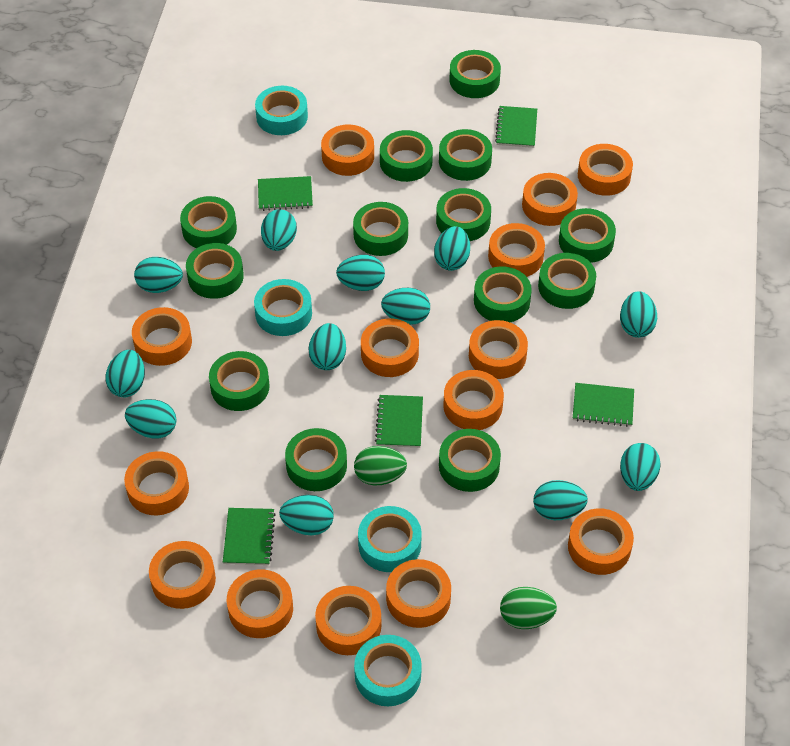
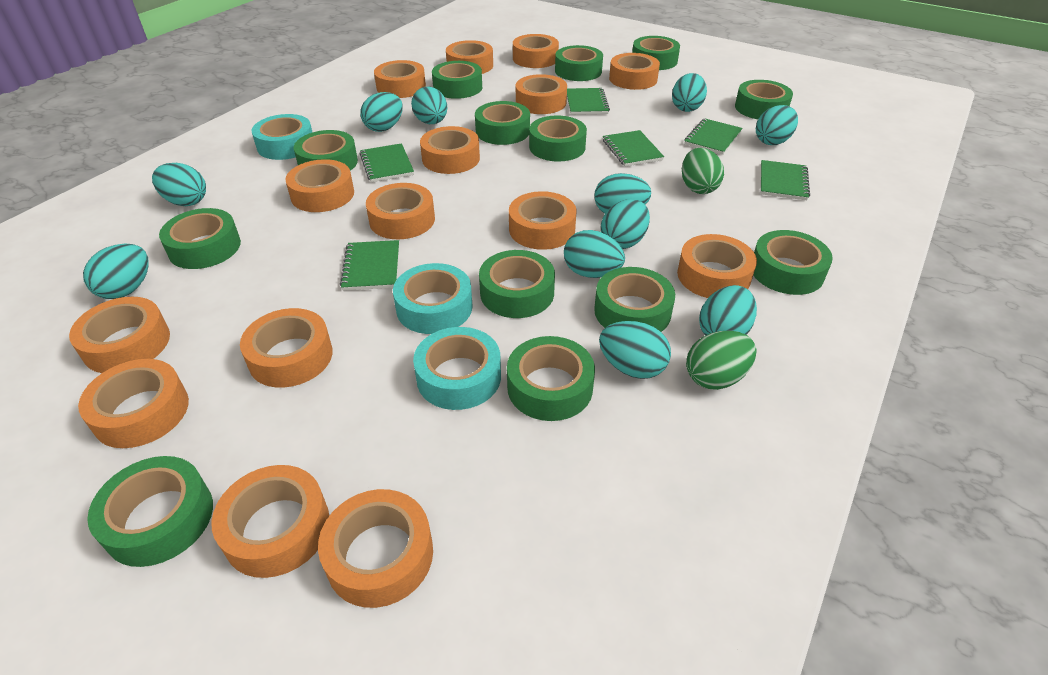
green notebook: [223,508,276,565] [258,176,313,211] [375,395,423,448] [495,106,537,148] [573,383,634,427] = 5 -> [340,240,399,291] [360,143,414,182] [567,88,610,115] [603,130,664,167] [684,118,743,155] [760,160,810,200] = 6
orange tape: [124,451,189,515] [132,307,192,366] [149,541,216,609] [227,569,293,638] [315,586,381,655] [321,125,374,176] [361,319,419,377] [386,559,451,628] [443,370,504,430] [469,320,528,379] [488,223,545,277] [522,173,578,226] [568,508,634,575] [578,144,633,196] = 14 -> [69,297,170,373] [78,359,189,448] [212,465,329,578] [240,308,333,388] [285,159,354,212] [318,489,433,608] [366,183,435,239] [374,60,426,98] [420,126,480,174] [446,40,493,74] [509,191,576,250] [513,34,559,68] [516,74,567,114] [609,53,660,90] [677,234,757,298] = 15
turquoise egg: [105,350,145,397] [125,399,177,438] [134,257,183,293] [261,209,297,251] [279,495,334,535] [308,323,346,370] [336,255,385,291] [381,288,430,325] [434,226,470,271] [533,480,588,520] [620,291,657,338] [620,443,661,491] = 12 -> [83,244,149,299] [152,163,206,206] [361,92,403,132] [411,87,447,124] [564,230,625,278] [594,173,651,213] [599,321,671,379] [601,199,650,249] [672,73,707,112] [699,285,757,336] [756,105,798,145] = 11
turquoise tape: [254,279,312,336] [255,86,308,135] [354,635,422,706] [358,506,422,572] = 4 -> [251,114,313,160] [393,263,473,334] [413,327,501,410] = 3

